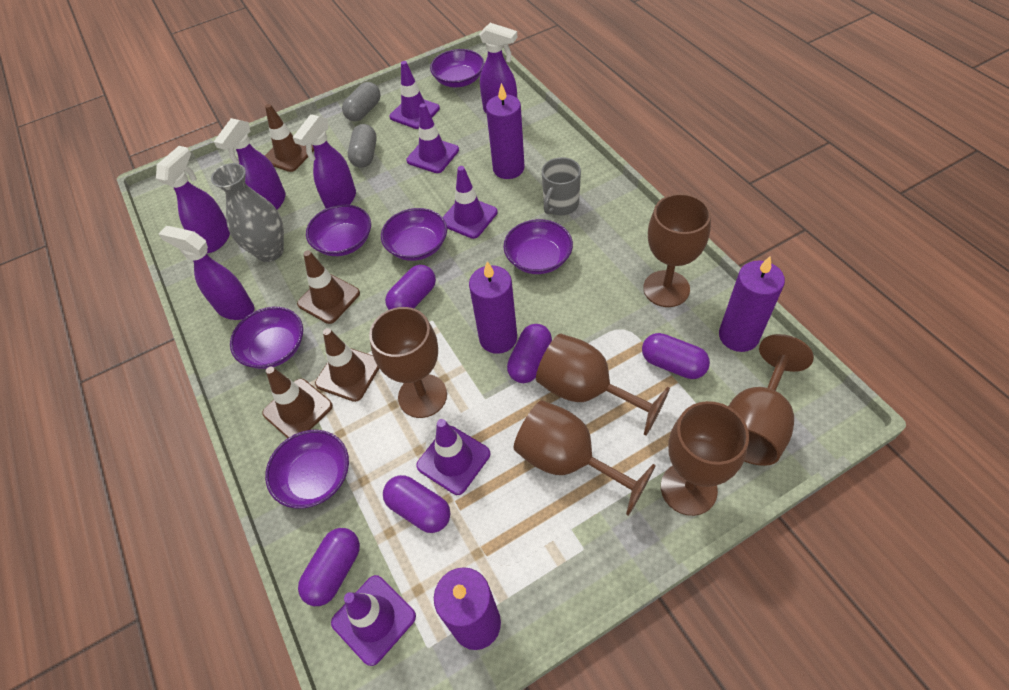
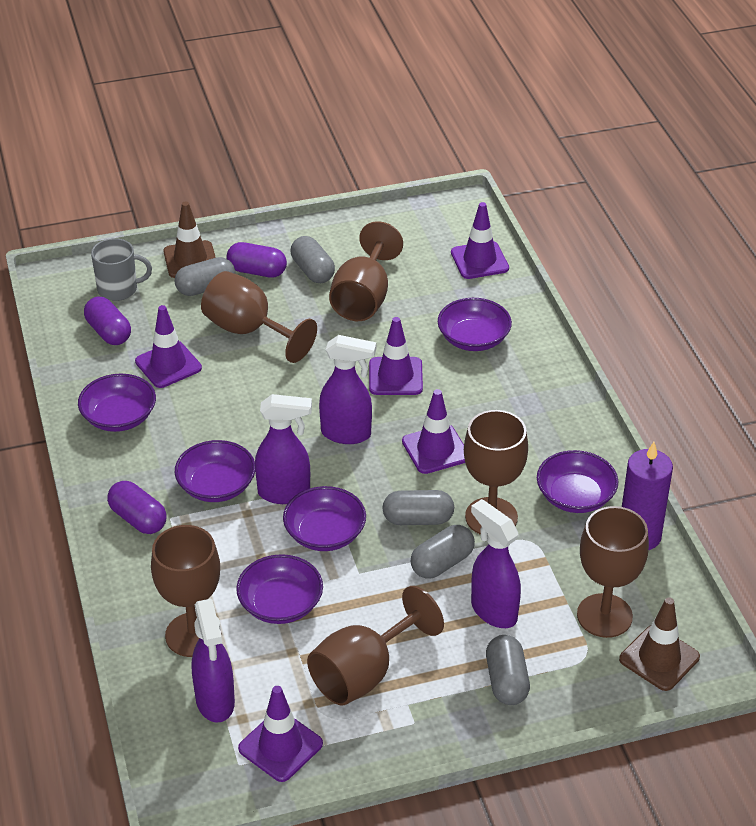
brown traffic cone: [262,367,333,438] [265,104,314,172] [297,250,360,324] [315,328,379,402] = 4 -> [163,201,216,278] [619,597,700,691] = 2
grey capsule: [342,82,381,122] [348,124,377,168] = 2 -> [175,257,235,296] [291,236,335,283] [382,490,454,525] [411,525,475,579] [486,635,530,705] = 5
grey vase: [211,163,284,262] = 1 -> none = 0
purple candle: [434,567,501,650] [469,261,517,354] [486,83,525,179] [719,256,785,352] = 4 -> [622,442,673,550] = 1
purple capsule: [298,528,360,606] [383,475,450,533] [385,265,436,310] [507,324,552,383] [642,333,710,379] = 5 -> [84,297,131,345] [107,481,167,534] [227,242,287,278] = 3
purple spray bottle: [156,146,230,253] [159,226,255,320] [214,118,285,209] [293,114,356,209] [479,23,518,114] = 5 -> [192,599,235,723] [255,394,312,504] [319,335,376,444] [471,499,521,628] = 4

